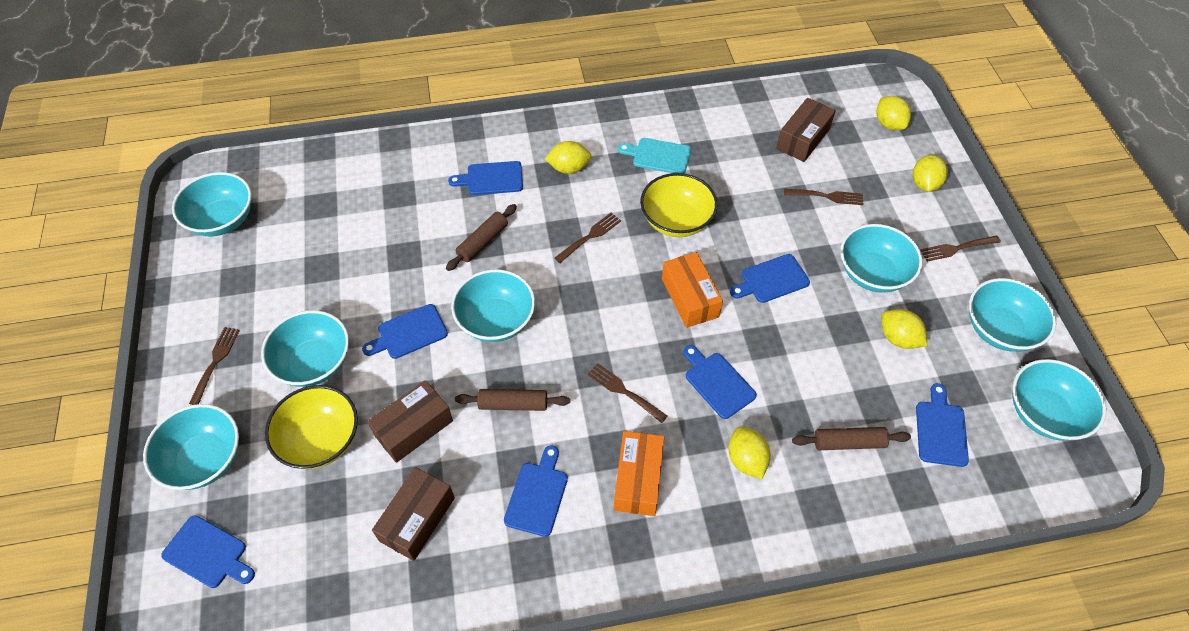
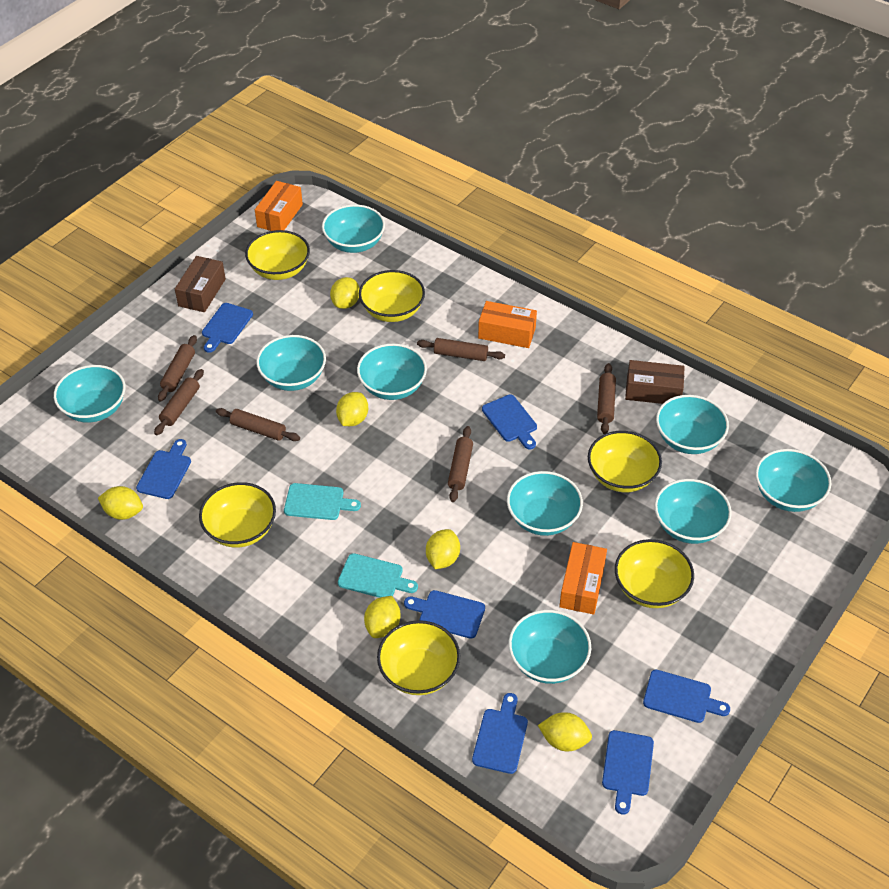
brown box: [367,380,453,463] [372,467,455,561] [776,98,836,162] = 3 -> [175,256,226,312] [625,360,685,404] = 2
brown fork: [189,327,240,405] [555,213,621,263] [588,363,667,423] [784,189,864,205] [920,235,1001,262] = 5 -> none = 0
brown rolling pin: [446,204,517,271] [455,389,570,411] [792,427,911,450] = 3 -> [154,369,204,435] [158,335,197,402] [216,408,300,441] [417,338,505,361] [448,426,473,502] [597,363,616,434] = 6
orange box: [614,431,664,516] [662,252,723,328] = 2 -> [255,181,303,231] [478,301,537,348] [559,542,607,615] = 3
turquoise bowl: [143,404,239,490] [172,172,252,236] [261,310,349,387] [451,269,535,342] [840,224,922,293] [969,278,1056,352] [1013,359,1106,441] = 7 -> [54,365,126,423] [256,335,326,391] [322,205,385,253] [357,344,427,400] [507,471,583,536] [509,610,591,684] [655,479,732,544] [656,395,729,454] [755,449,831,512] = 9
turquoise cutting board: [618,138,691,174] = 1 -> [284,483,361,520] [338,553,418,598] = 2
yellow bowl: [265,385,358,469] [640,173,718,237] = 2 -> [199,482,276,548] [245,230,310,280] [359,270,425,322] [377,620,460,695] [588,431,662,492] [615,539,694,608] = 6
yellow lemon: [545,141,592,174] [728,427,771,479] [877,96,911,130] [881,309,927,349] [913,155,948,192] = 5 -> [98,486,143,520] [330,277,360,309] [336,392,368,426] [364,596,400,638] [426,529,460,569] [538,712,592,751] = 6

